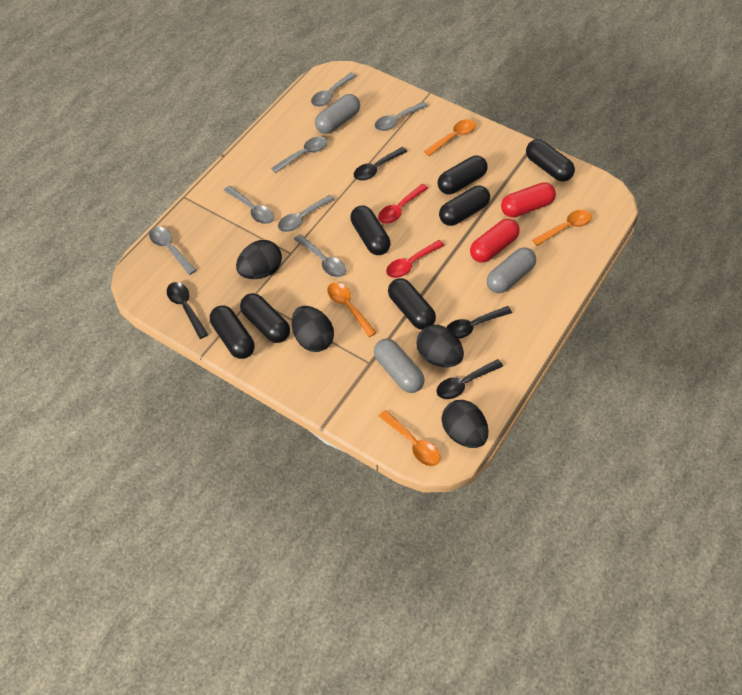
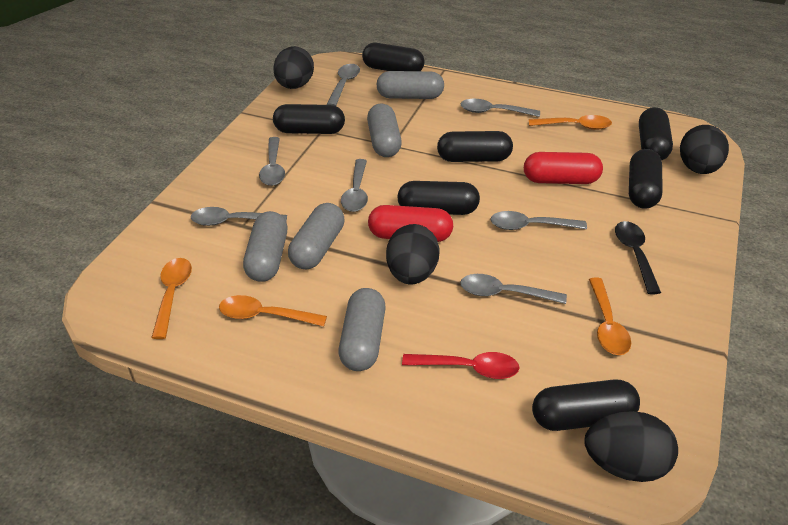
black spoon: [167,282,208,339] [354,147,407,181] [437,359,503,399] [446,306,512,339] = 4 -> [615,221,661,295] = 1
grey capsule: [315,94,360,134] [374,339,425,393] [487,247,536,293] = 3 -> [243,211,287,282] [288,203,345,270] [339,288,385,371] [367,103,402,157] [376,71,444,99] = 5
red spoon: [378,184,428,224] [386,240,445,278] = 2 -> [402,352,520,379] = 1

